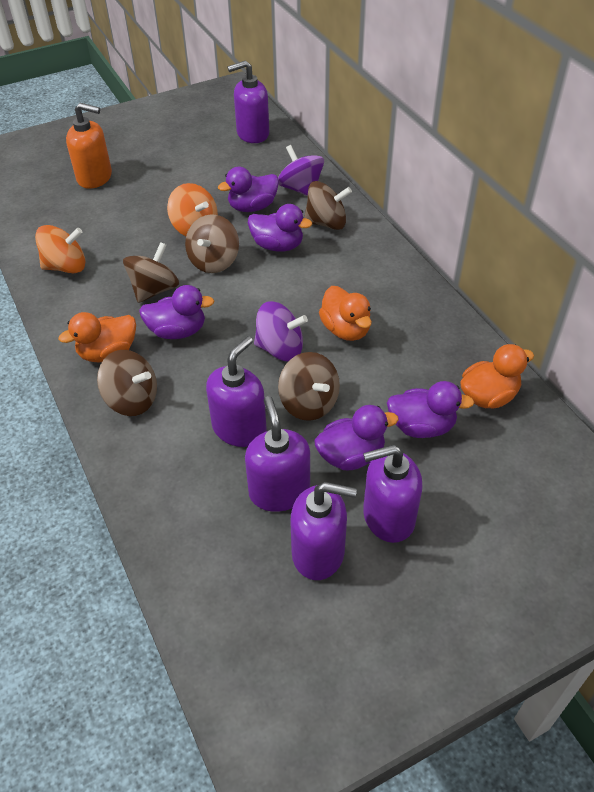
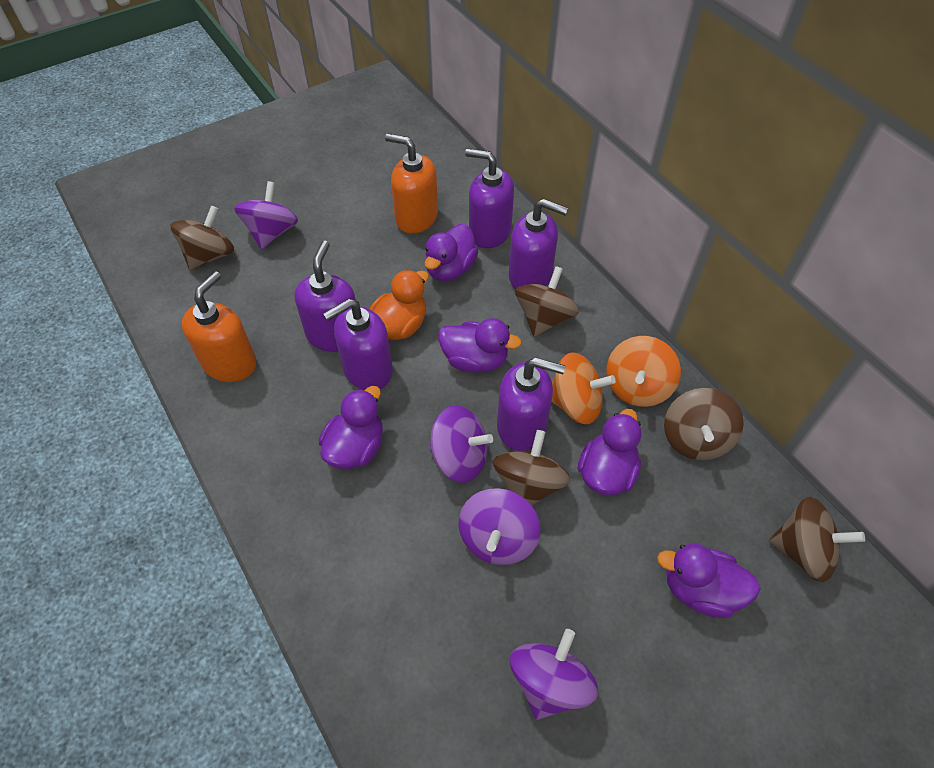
orange duck: [59,312,136,362] [319,286,372,341] [461,344,534,408] = 3 -> [369,270,429,340] = 1
orange soap dispenser: [66,103,112,189] = 1 -> [182,271,256,382] [385,133,438,234] = 2
purple spinning top: [254,301,308,361] [278,145,324,196] = 2 -> [234,181,298,249] [429,405,493,483] [458,488,541,565] [510,629,598,720] = 4

